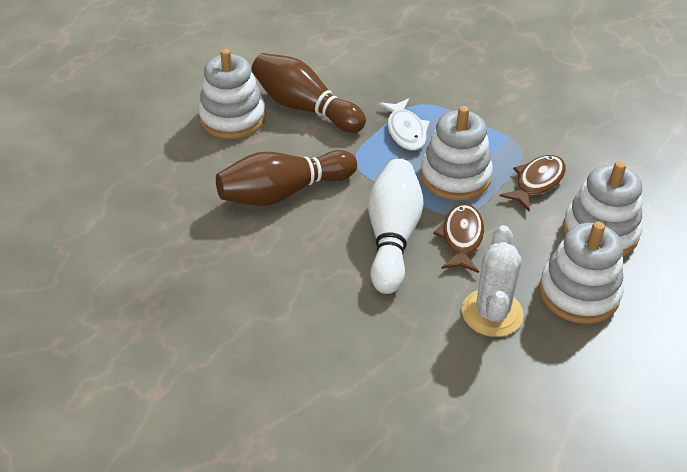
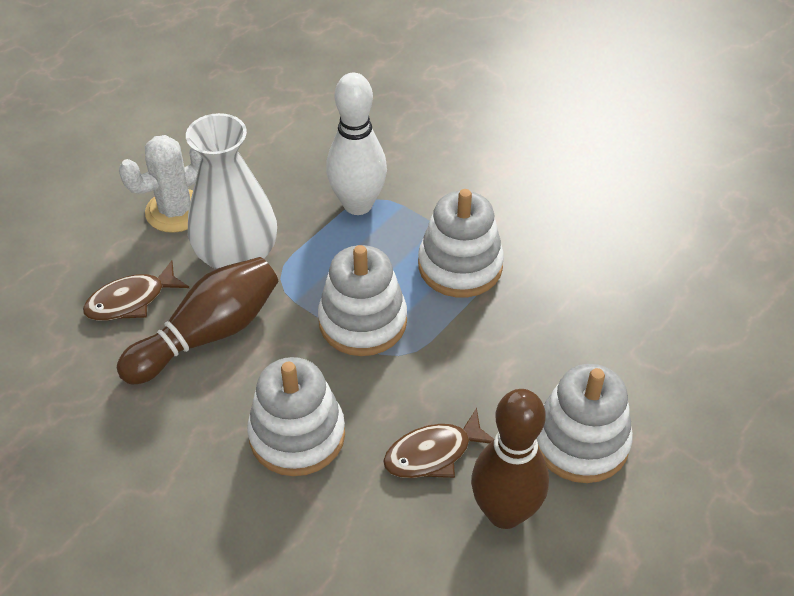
white fish: [379,98,430,151] = 1 -> none = 0
white vase: none = 0 -> [186,113,277,269] = 1

